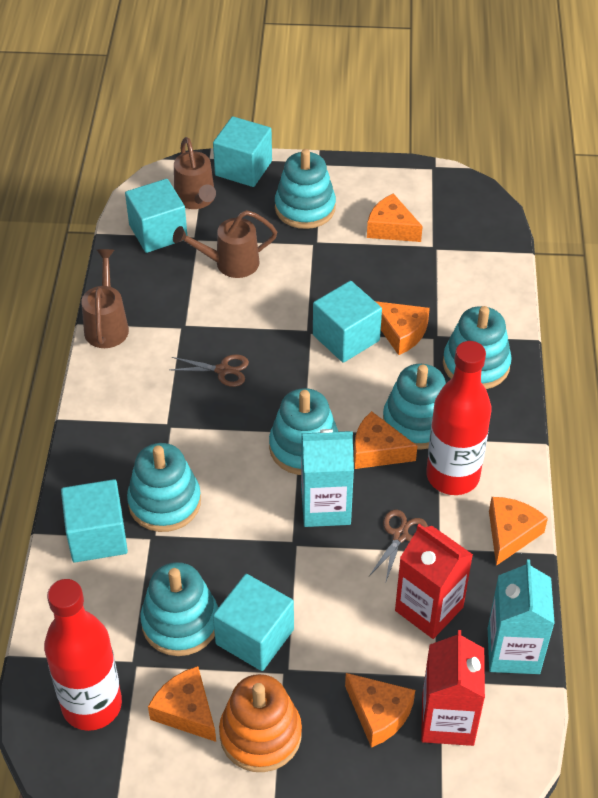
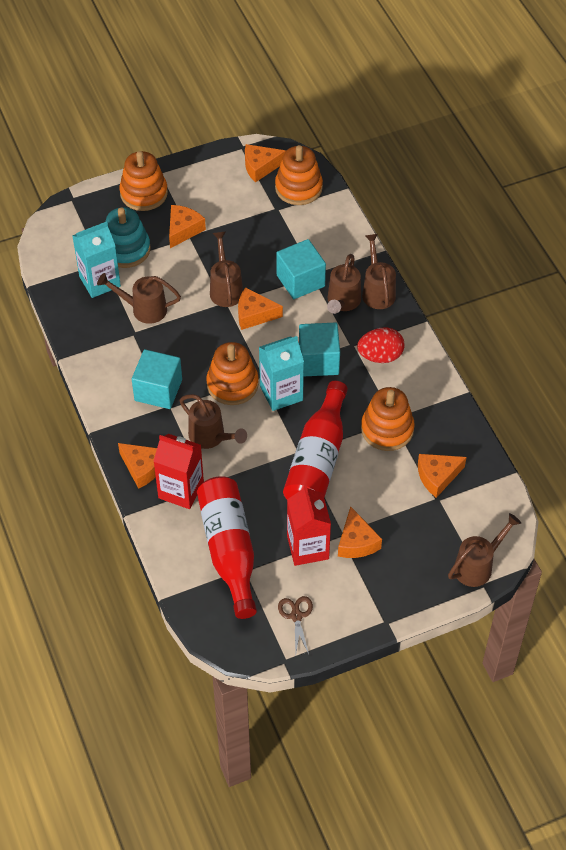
brown scissors: [170,354,249,387] [369,510,428,584] = 2 -> [278,596,313,654] = 1
brown watering can: [81,249,129,348] [173,210,277,278] [174,137,216,209] = 3 -> [97,273,181,324] [179,394,247,449] [210,232,243,307] [327,254,361,314] [362,234,396,309] [448,513,521,587] = 6
orange stacking toy: [219,674,302,772] = 1 -> [119,151,168,211] [206,342,259,405] [275,145,323,205] [361,387,415,451] = 4
red egg: none = 0 -> [357,327,405,363] = 1
turquoise cube: [61,479,128,562] [125,179,187,253] [213,116,272,187] [213,574,294,671] [313,281,382,363] = 5 -> [132,349,182,409] [276,239,326,299] [299,322,340,376] = 3
turquoise stacking toy: [127,443,201,532] [141,562,218,656] [269,388,338,475] [275,149,336,229] [383,364,446,450] [443,306,512,389] = 6 -> [106,207,150,268] = 1

